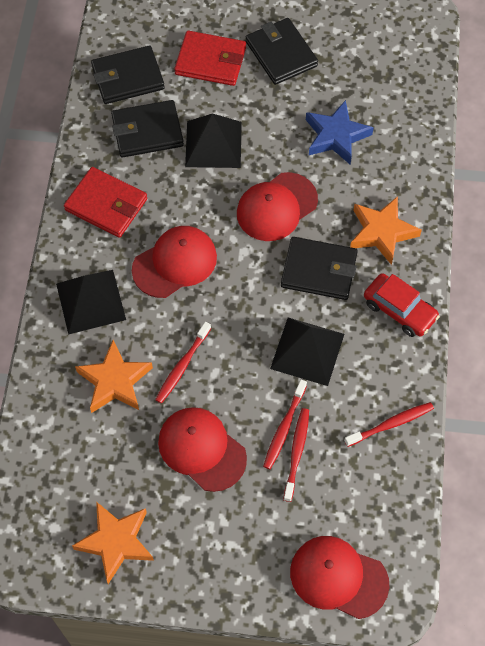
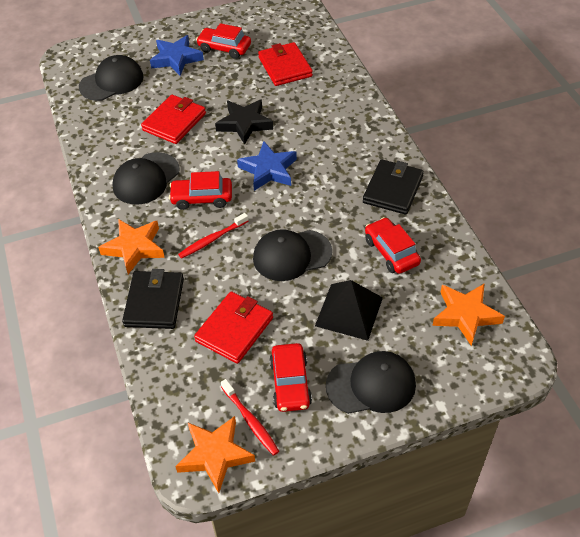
black cap: none = 0 -> [79,55,143,101] [112,152,180,205] [253,229,332,281] [326,351,416,414] = 4
black pyramid: [56,270,126,335] [185,113,242,168] [270,318,344,386] = 3 -> [315,280,383,341] = 1
black star: none = 0 -> [215,99,273,145] = 1
black wallet: [91,46,165,104] [111,100,184,158] [246,18,318,85] [281,237,358,300] = 4 -> [122,269,184,329] [363,159,424,215] = 2
blue star: [306,100,374,165] = 1 -> [150,35,204,76] [237,141,297,191] = 2
red cap: [132,226,217,298] [158,407,247,492] [237,172,318,241] [290,536,389,619] = 4 -> none = 0
red car: [364,273,440,337] = 1 -> [169,171,232,210] [196,23,251,59] [269,343,312,412] [365,217,421,274] = 4
red toothbrush: [155,322,211,403] [263,379,307,469] [283,408,309,502] [344,402,434,447] = 4 -> [178,213,248,259] [221,379,279,456] = 2
red wallet: [64,167,147,238] [174,30,246,86] = 2 -> [141,94,206,144] [194,291,273,364] [258,42,313,86] = 3

